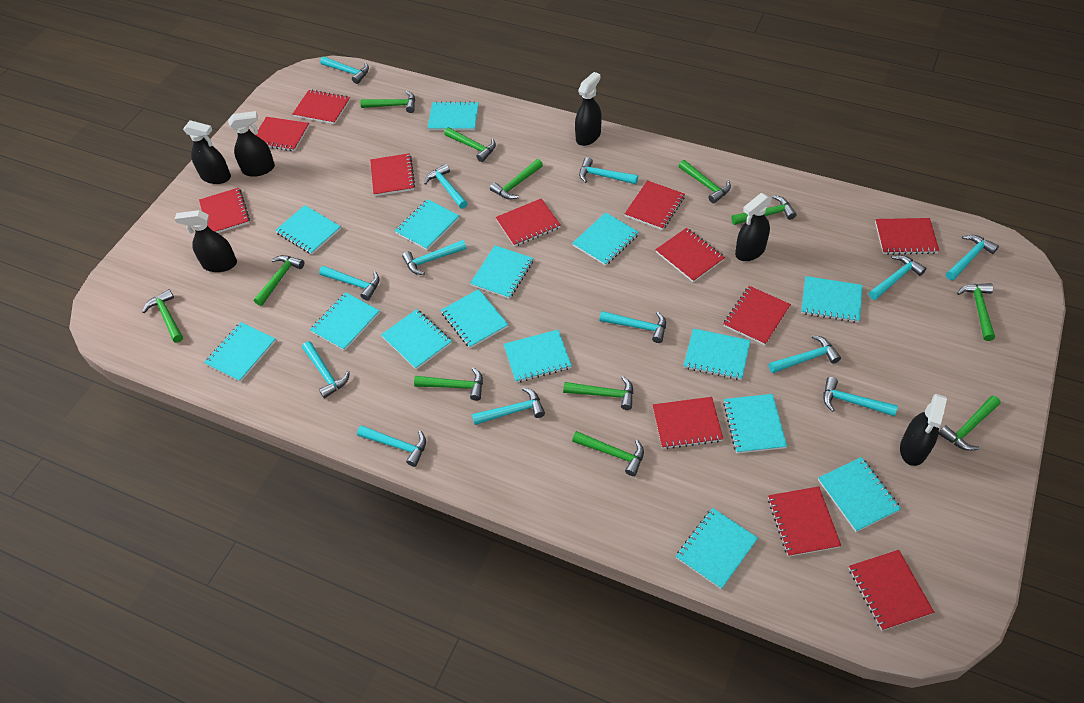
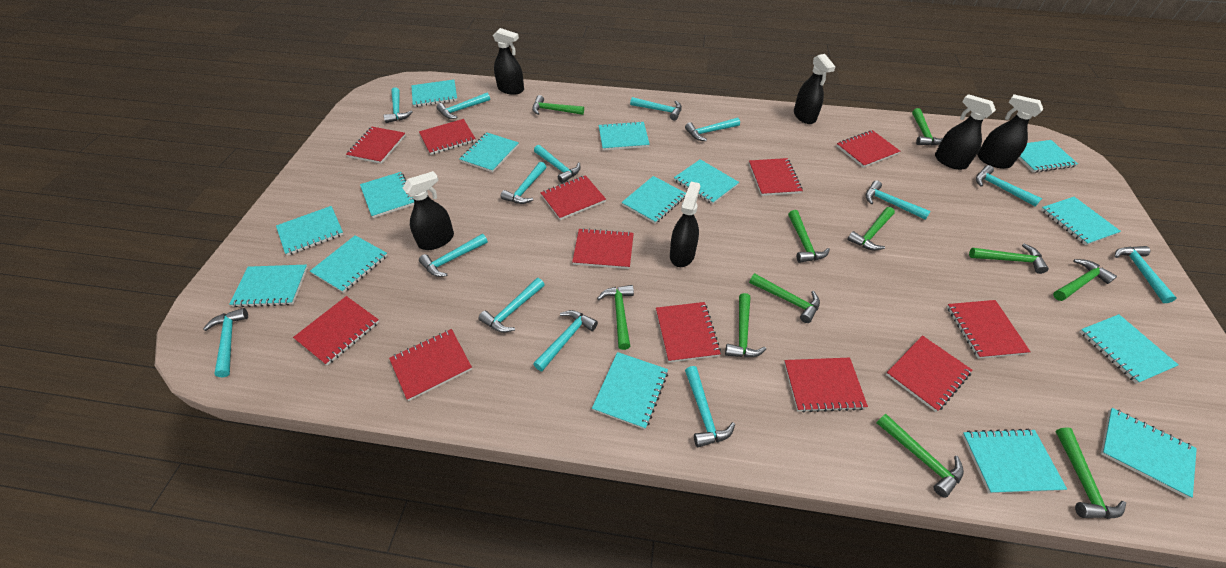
green hammer: [142,289,183,343] [254,255,304,306] [360,91,415,113] [414,367,483,401] [444,127,496,162] [490,159,543,200] [563,376,633,410] [572,431,644,476] [679,160,731,203] [731,195,797,225] [938,396,1001,451] [957,283,995,341] = 12 -> [532,95,584,115] [597,285,634,350] [725,293,766,357] [749,273,820,323] [788,210,830,263] [847,207,895,250] [876,414,964,498] [912,108,943,146] [969,244,1049,274] [1053,259,1117,301] [1056,427,1126,519] = 11
turquoise hammer: [302,341,350,398] [319,266,380,301] [320,56,369,84] [357,425,426,467] [402,240,467,275] [424,164,468,209] [472,387,545,425] [579,157,638,184] [599,311,666,343] [769,335,841,373] [823,377,898,416] [869,255,927,300] [946,235,999,280] = 13 -> [203,308,248,377] [384,87,413,123] [419,234,488,277] [437,93,490,119] [479,278,545,333] [501,162,546,204] [533,310,598,371] [534,145,581,183] [630,97,682,121] [685,118,740,141] [685,366,735,447] [866,180,931,220] [976,165,1042,206] [1115,246,1177,303] = 14

